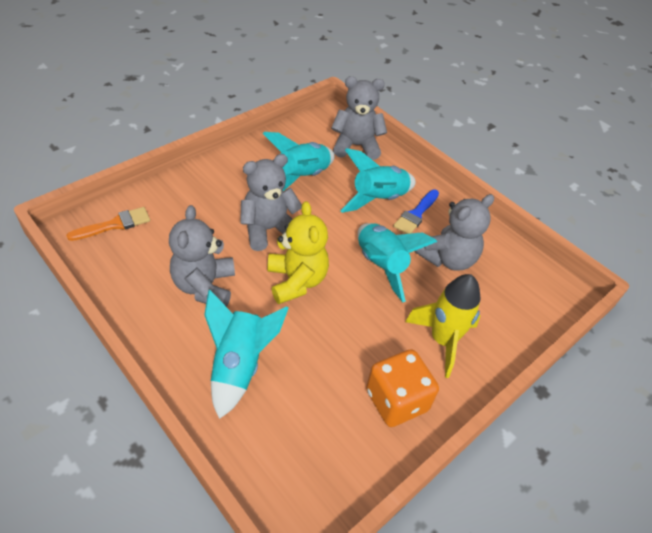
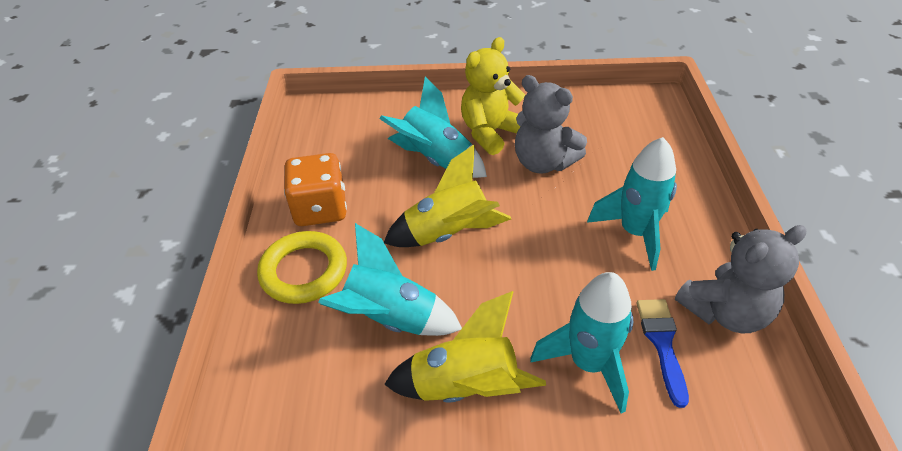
grey teddy bear: [169,205,235,307] [240,154,302,251] [331,76,387,160] [415,194,494,271] = 4 -> [515,75,587,174] [675,225,806,333] = 2
orange brush: [66,207,150,241] = 1 -> none = 0
yellow ring: none = 0 -> [257,231,347,304] = 1
yellow rocket: [405,274,480,378] = 1 -> [384,145,511,247] [384,291,546,403] = 2

